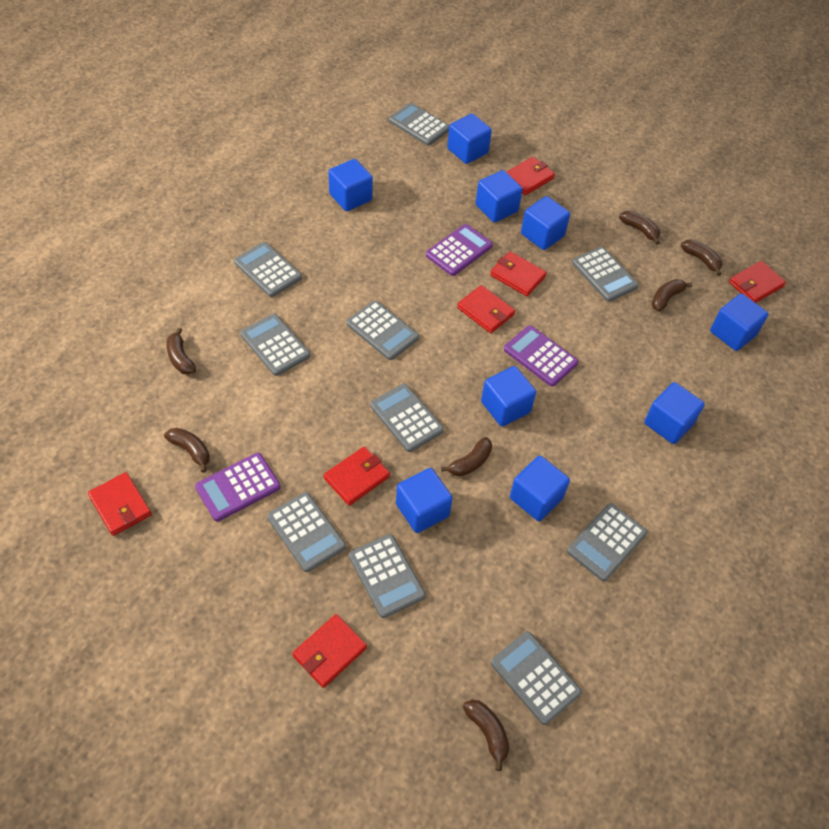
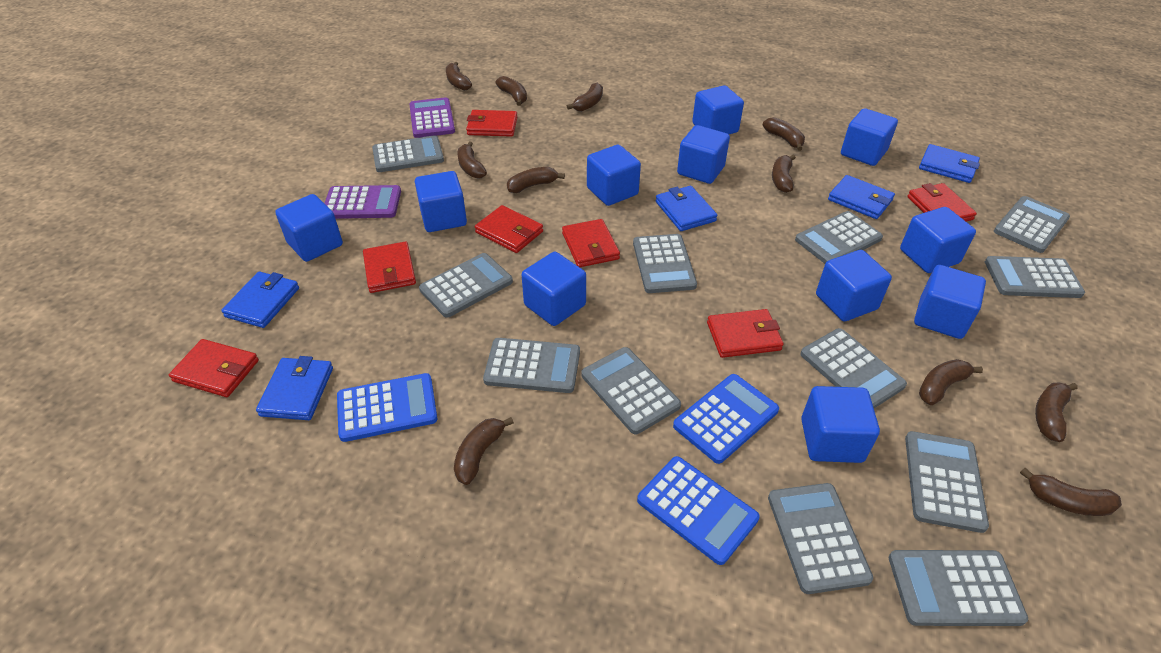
blue calculator: none = 0 -> [337,373,438,442] [637,456,760,565] [673,374,779,464] = 3
blue cube: [328,159,373,211] [396,468,453,533] [447,114,492,164] [476,170,523,223] [481,366,536,427] [510,456,570,521] [521,196,570,250] [644,382,705,444] [710,294,768,351] = 9 -> [275,194,343,262] [415,171,467,232] [521,252,586,326] [587,145,641,206] [677,125,730,184] [692,85,744,134] [801,386,880,463] [816,250,892,321] [841,108,898,166] [900,207,976,273] [914,265,986,339] = 11
blue wallet: none = 0 -> [221,272,299,328] [256,356,333,420] [655,186,717,231] [828,175,895,219] [919,144,980,183] = 5
brown banana: [164,428,210,473] [166,328,196,375] [441,437,492,477] [463,700,509,771] [619,211,660,245] [652,279,692,312] [681,239,722,276] = 7 -> [446,62,472,91] [454,417,514,485] [458,141,487,179] [495,76,527,106] [507,167,565,193] [567,83,603,112] [762,117,805,151] [772,155,796,193] [919,359,983,405] [1020,468,1122,516] [1035,382,1078,442] = 11
grey calculator: [234,242,302,297] [240,314,310,376] [267,492,346,572] [347,301,419,360] [349,534,425,618] [370,384,444,452] [389,103,450,146] [491,631,582,725] [567,503,647,581] [572,247,639,302] = 10 -> [372,135,444,172] [419,253,513,318] [483,338,580,393] [581,347,681,435] [633,234,697,293] [768,483,873,594] [795,211,883,264] [800,328,907,408] [889,550,1028,626] [905,431,989,533] [985,256,1085,298] [994,196,1070,253] = 12
purple calculator: [195,453,281,521] [426,224,493,276] [504,325,578,386] = 3 -> [324,185,401,219] [409,97,455,138] = 2

